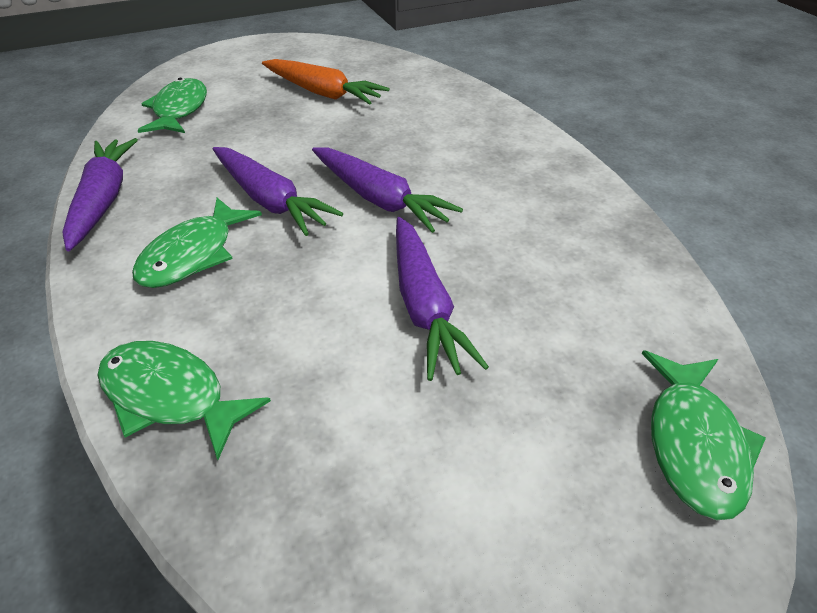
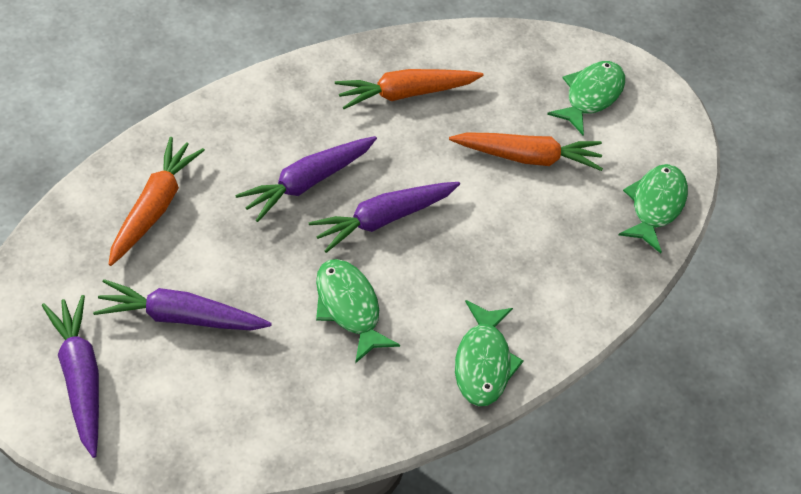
orange carrot: [262,59,390,104] = 1 -> [108,137,205,266] [335,69,484,109] [449,132,603,171] = 3

